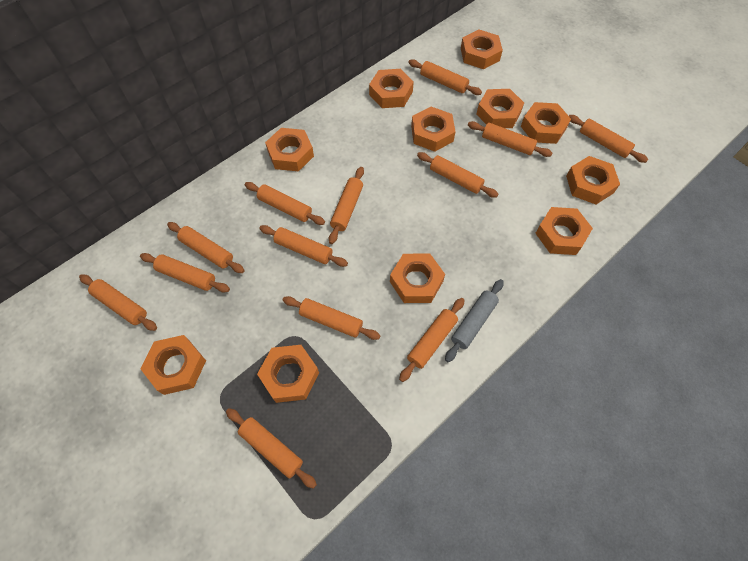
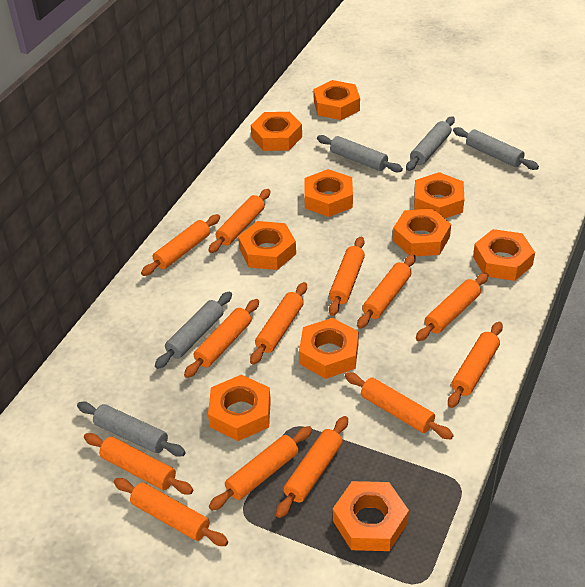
grey rolling pin: [445,279,504,362] = 1 -> [77,402,186,457] [155,291,232,369] [317,135,403,172] [406,116,455,171] [453,127,539,170] = 5
orange nut: [140,335,206,395] [257,345,319,403] [265,128,314,172] [369,69,414,108] [390,254,445,303] [411,107,455,152] [461,30,503,69] [476,89,524,128] [521,102,571,144] [535,207,593,255] [566,156,620,204] = 11 -> [208,375,271,441] [238,221,296,270] [251,112,302,151] [299,318,359,379] [304,169,353,217] [313,80,360,120] [333,481,409,551] [393,209,451,256] [414,172,464,218] [473,229,535,281] = 10

